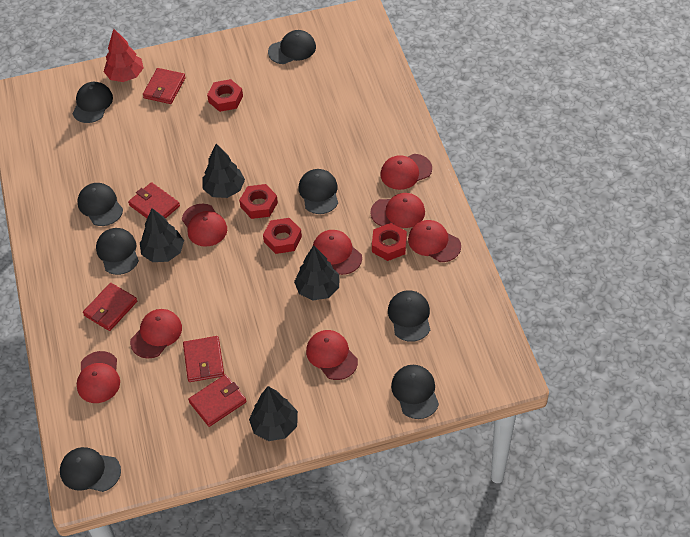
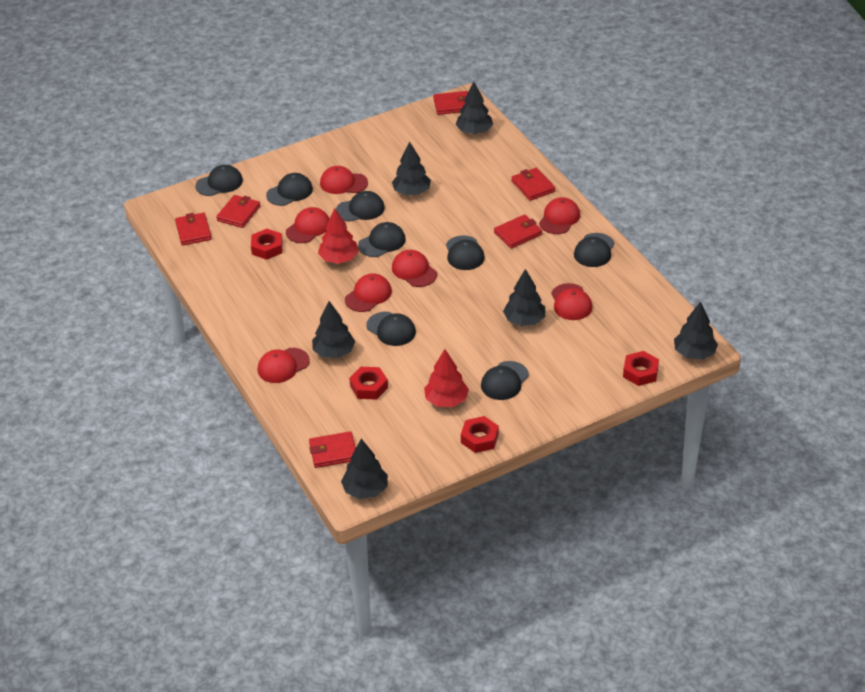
black tree: [140,208,184,262] [202,144,245,198] [249,386,298,441] [294,245,340,301] = 4 -> [312,301,355,358] [341,439,388,499] [392,141,431,195] [456,82,493,134] [503,269,545,326] [674,301,718,360] = 6
red cap: [77,351,120,403] [130,309,182,359] [182,204,227,247] [306,330,358,380] [313,230,362,275] [370,193,425,228] [380,154,432,190] [408,220,461,262] = 8 -> [257,348,310,383] [286,207,329,243] [320,166,368,194] [345,274,392,312] [392,250,437,287] [539,197,580,234] [551,283,592,320] = 7
red tree: [104,29,144,82] = 1 -> [318,208,359,264] [424,349,469,407] = 2
red wallet: [83,283,137,331] [128,182,180,219] [143,68,186,104] [183,336,224,382] [188,375,246,427] = 5 -> [175,213,212,246] [216,195,260,228] [309,431,356,468] [433,91,468,115] [494,214,542,249] [511,168,555,201] = 6

